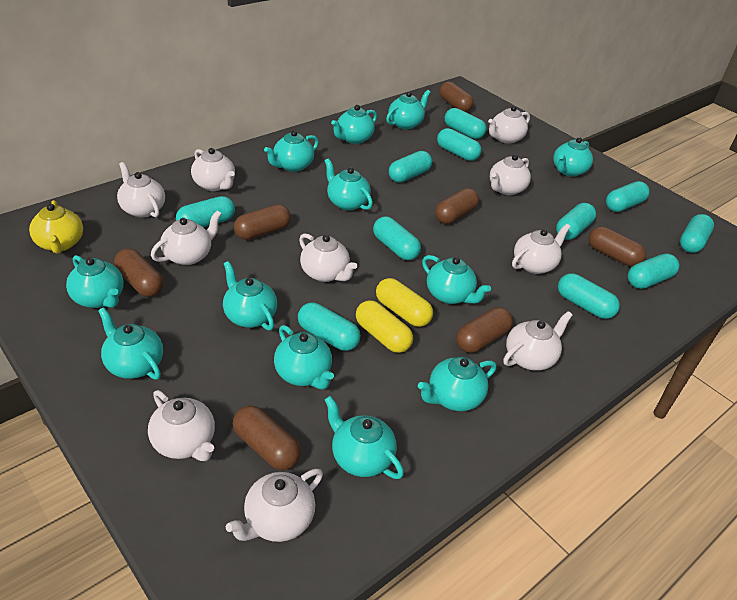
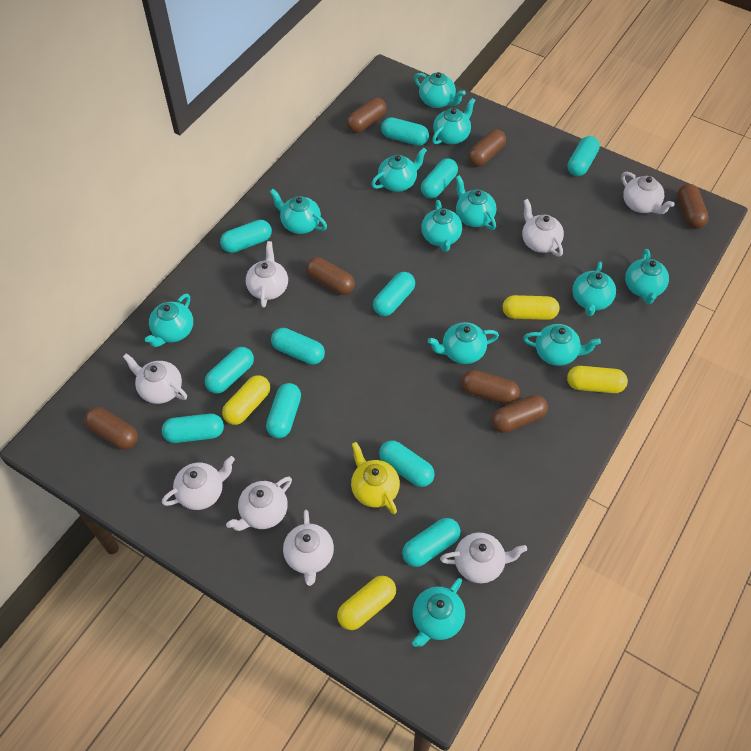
white teapot: [117,162,165,218] [148,390,215,461] [151,210,222,265] [191,148,235,191] [226,469,323,542] [299,233,357,282] [488,106,530,144] [490,154,531,195] [503,311,572,371] [512,224,570,274] = 10 -> [123,353,187,404] [162,456,235,510] [226,477,292,531] [246,241,288,308] [283,510,334,586] [440,533,527,583] [522,199,564,257] [621,172,675,214] = 8
yellow capsule: [356,300,413,353] [376,278,433,327] = 2 -> [222,375,270,425] [337,576,396,630] [503,295,560,320] [567,366,628,393] = 4

